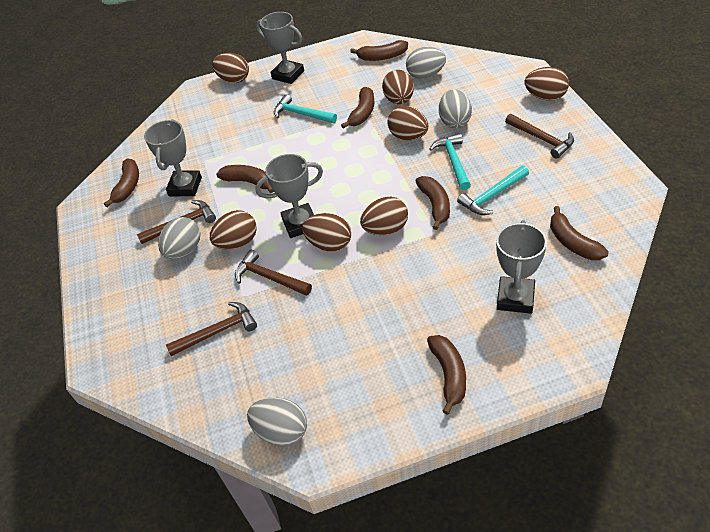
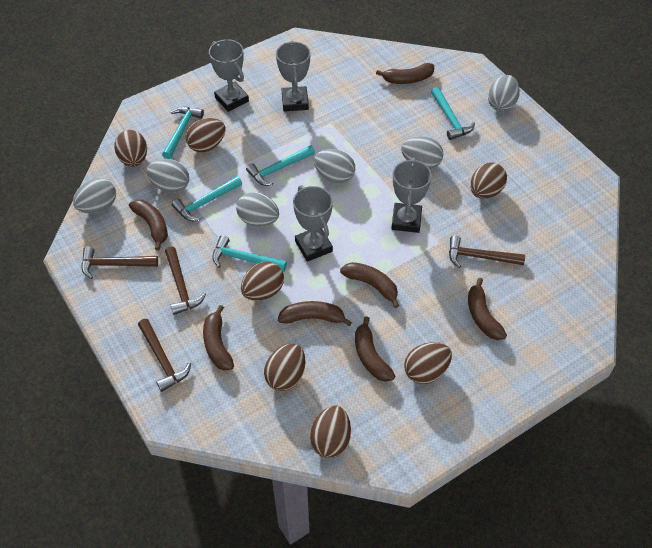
grey egg: [158,217,200,259] [247,397,307,447] [406,47,446,79] [439,89,472,128] = 4 -> [73,178,116,213] [147,159,189,193] [236,192,279,227] [314,149,355,183] [401,136,443,169] [488,75,520,111] = 6
turquoise hammer: [274,94,337,123] [429,133,471,190] [457,165,529,215] = 3 -> [162,107,204,159] [172,176,242,221] [212,235,287,272] [246,145,315,186] [431,87,475,140] = 5

